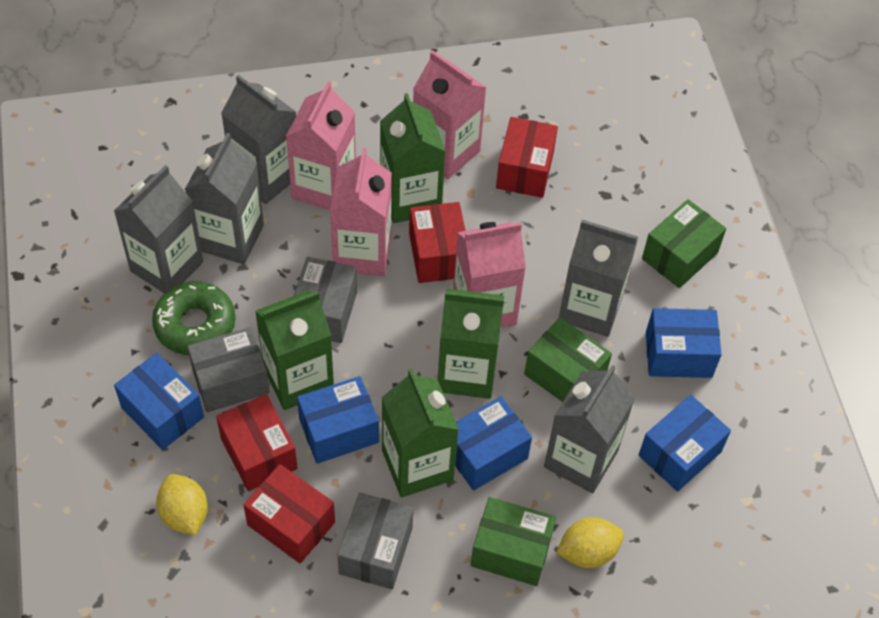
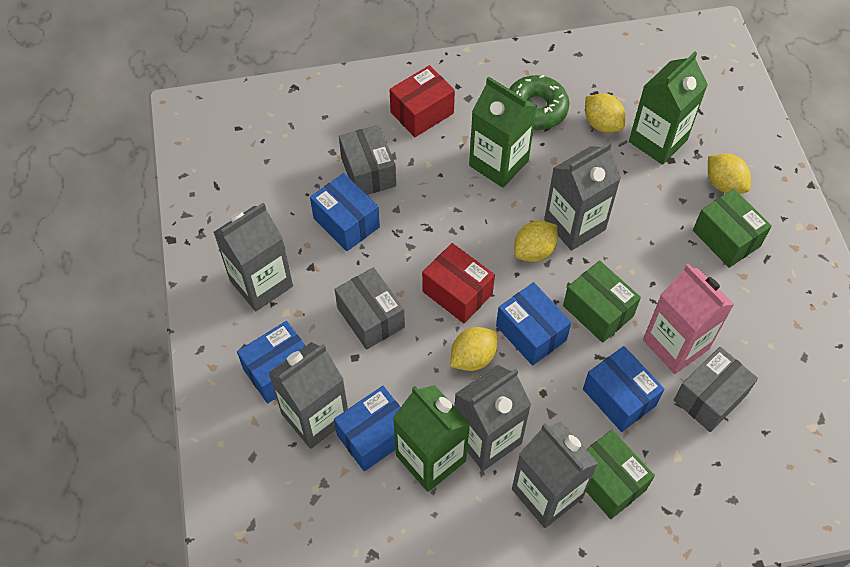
green carton: [255,290,334,410] [380,93,446,223] [381,369,459,498] [438,289,504,399] = 4 -> [393,385,470,492] [469,77,537,188] [629,52,708,165] = 3
pink carton: [286,81,356,210] [330,148,392,276] [413,50,487,179] [453,222,526,328] = 4 -> [643,264,734,374] = 1
red box: [216,394,298,491] [243,464,335,564] [409,202,466,283] [496,117,558,198] = 4 -> [389,65,455,137] [422,243,495,323] = 2
yellow lemon: [156,474,208,536] [556,517,624,568] = 2 -> [450,327,498,371] [514,221,558,262] [585,93,625,133] [708,154,751,194] = 4

